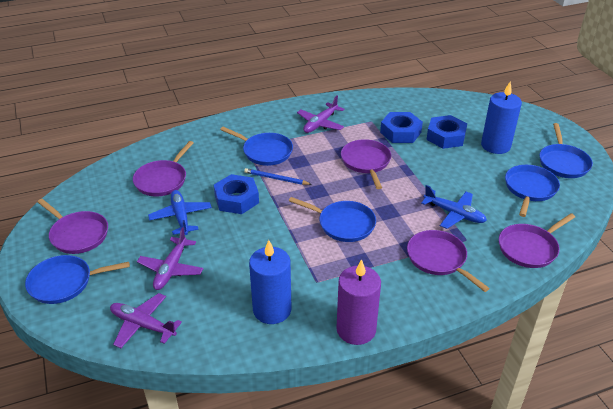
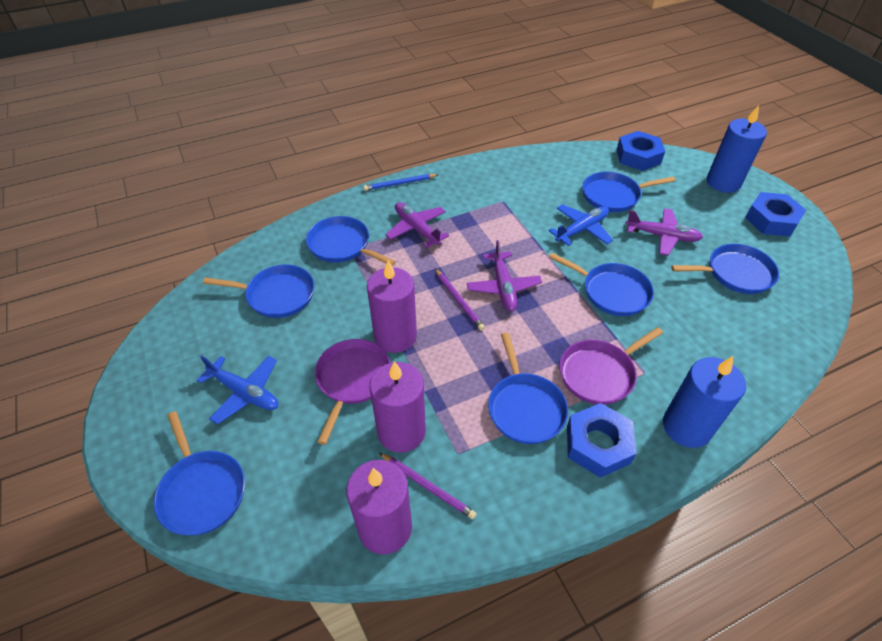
blue pan: [25,255,130,304] [220,127,293,166] [289,197,376,242] [505,165,560,217] [539,123,593,178] = 5 -> [154,411,245,535] [203,265,314,318] [306,216,396,266] [488,333,568,444] [549,253,654,316] [582,172,676,212] [671,244,779,294] = 7
purple candle: [336,259,381,345] = 1 -> [346,460,412,555] [367,260,417,353] [370,361,426,453] = 3
purple pan: [37,199,108,254] [133,141,193,196] [341,139,391,189] [407,230,490,292] [499,213,575,268] = 5 -> [315,339,390,445] [560,327,663,405] = 2
purple pencil: none = 0 -> [379,453,477,519] [435,269,485,331] = 2

